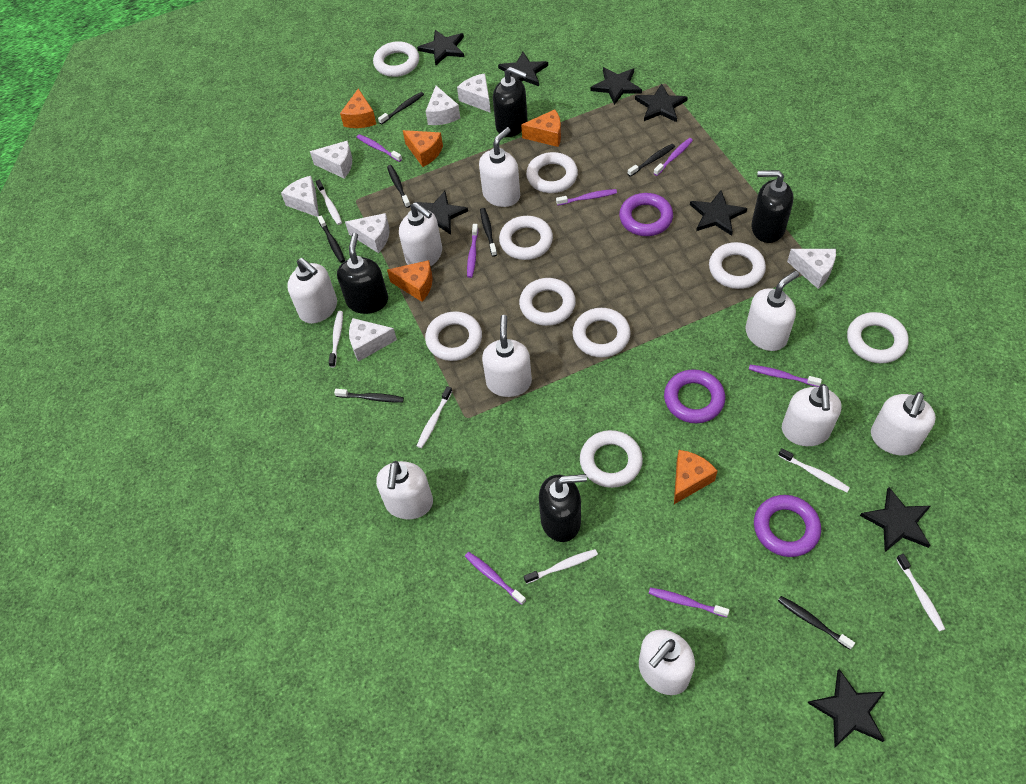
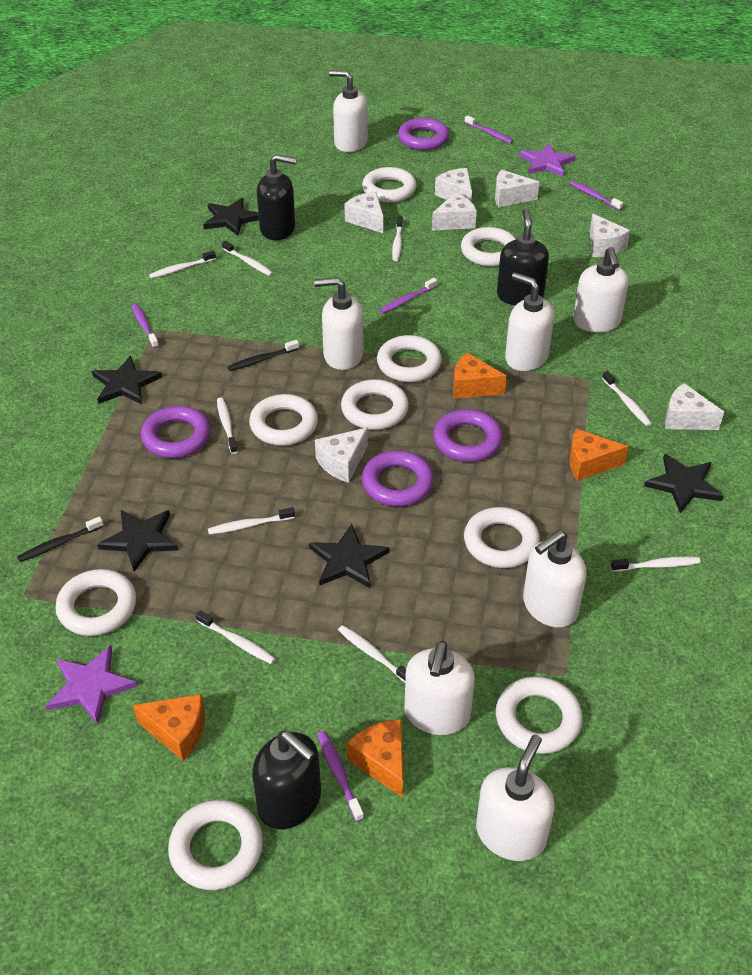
black soap dispenser: [337,233,388,314] [493,67,528,137] [539,474,587,542] [751,170,793,243] = 4 -> [252,731,321,829] [257,154,297,240] [497,208,549,305] = 3
black star: [414,191,468,235] [417,30,464,65] [498,52,548,86] [590,67,642,105] [635,84,688,122] [690,190,747,236] [808,669,885,747] [860,487,930,552] = 8 -> [92,356,162,404] [97,510,179,572] [203,198,259,236] [309,524,389,589] [644,453,723,513] = 5
black toothbrush: [317,215,345,263] [334,389,404,402] [378,92,424,125] [387,165,411,208] [480,208,497,257] [627,144,675,177] [778,596,855,650] = 7 -> [17,516,104,562] [228,340,299,371] = 2
orange cheese: [340,89,376,128] [387,260,433,302] [403,130,443,167] [521,109,561,147] [674,450,718,504] = 5 -> [133,694,205,761] [347,719,403,798] [453,353,507,399] [569,429,629,481] = 4
purple ring: [619,193,673,236] [664,369,725,423] [754,495,821,557] = 3 -> [141,406,211,458] [362,451,434,506] [398,118,449,150] [433,409,503,462] = 4
purple star: none = 0 -> [46,645,137,725] [519,143,576,177] = 2
purple toothbrush: [357,134,402,162] [465,552,526,605] [467,224,478,278] [556,189,617,206] [649,587,729,617] [654,138,693,176] [749,365,822,387] = 7 -> [132,303,159,348] [317,731,364,822] [379,278,438,314] [464,115,513,143] [570,181,623,211] = 5
white soap dispenser: [287,258,337,323] [376,461,433,519] [399,202,442,266] [479,127,520,207] [482,315,532,397] [639,629,695,695] [745,271,799,351] [782,384,842,446] [871,392,936,456] = 9 -> [314,277,364,370] [329,70,368,152] [404,641,475,735] [476,734,555,861] [505,273,554,371] [523,530,587,627] [573,247,629,332] = 7
white toothbrush: [316,179,342,225] [329,311,343,367] [417,386,452,448] [524,549,598,584] [778,448,850,492] [896,554,945,632] = 6 -> [149,251,216,279] [196,611,276,664] [208,507,295,535] [217,397,238,454] [222,241,273,276] [338,625,406,682] [392,216,403,261] [602,371,652,426] [611,556,701,572] = 9

